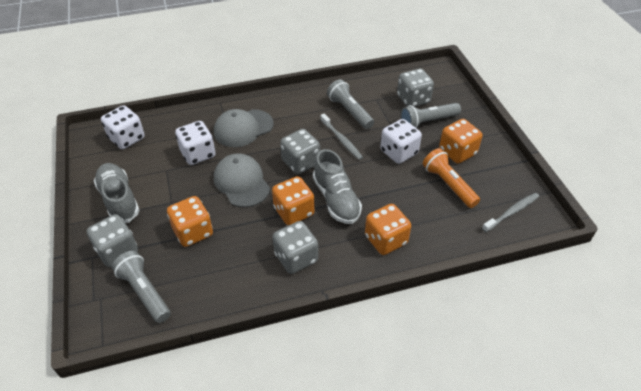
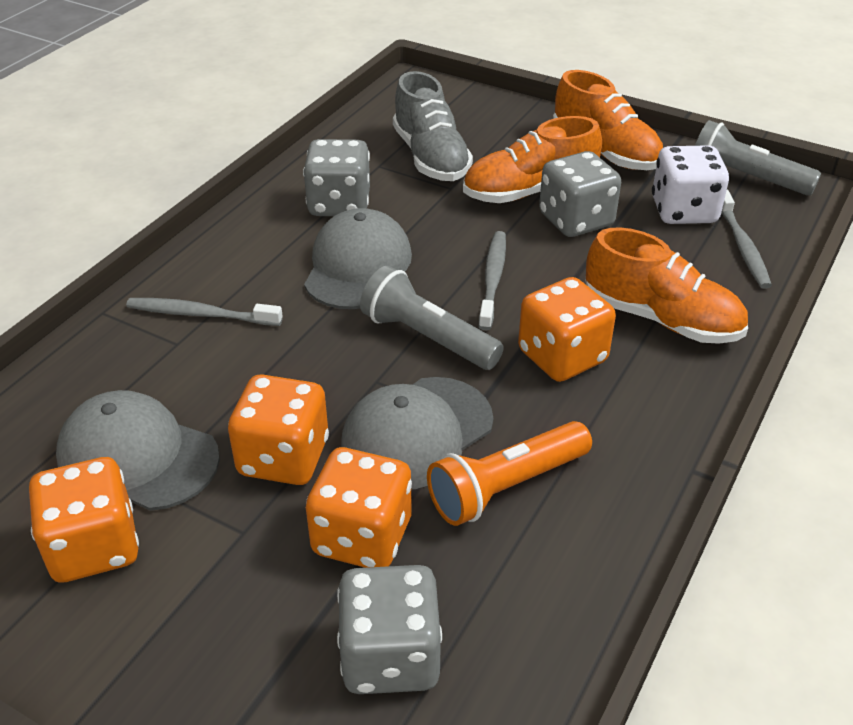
grey cap: [214,109,274,147] [214,153,270,208] = 2 -> [56,390,220,511] [304,208,412,309] [341,377,493,489] = 3
grey dice: [87,214,138,267] [273,221,318,274] [280,129,320,174] [397,69,434,107] = 4 -> [303,139,370,216] [337,565,442,694] [539,151,621,237] = 3
grey flashlight: [112,251,171,323] [327,79,374,129] [400,103,461,128] = 3 -> [360,266,504,370] [695,120,821,196] = 2
grey shoe: [94,163,139,223] [313,149,362,224] = 2 -> [393,71,473,181] = 1
grey toothbrush: [320,114,363,160] [482,193,539,232] = 2 -> [126,298,283,326] [479,231,506,330] [721,190,772,289] = 3
orange shoe: none = 0 -> [463,116,602,203] [553,70,663,170] [585,227,748,344] = 3
white dice: [101,105,145,149] [175,121,216,165] [380,119,422,164] = 3 -> [652,145,729,224] = 1

